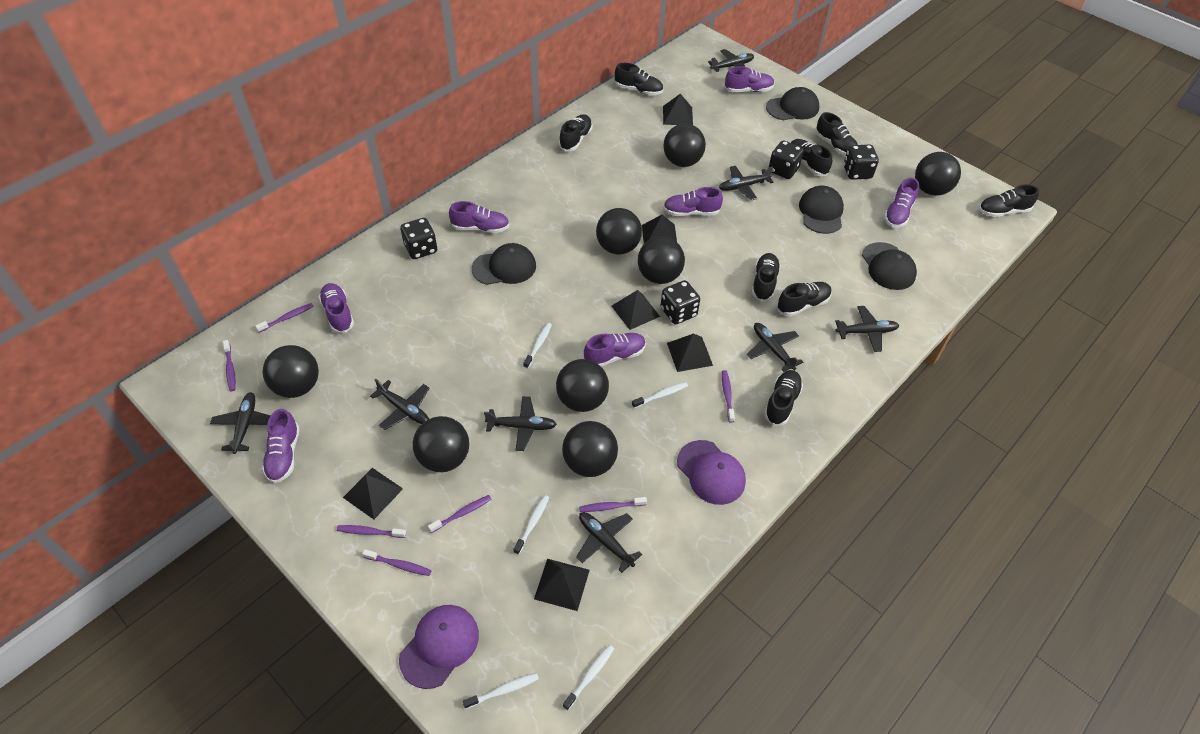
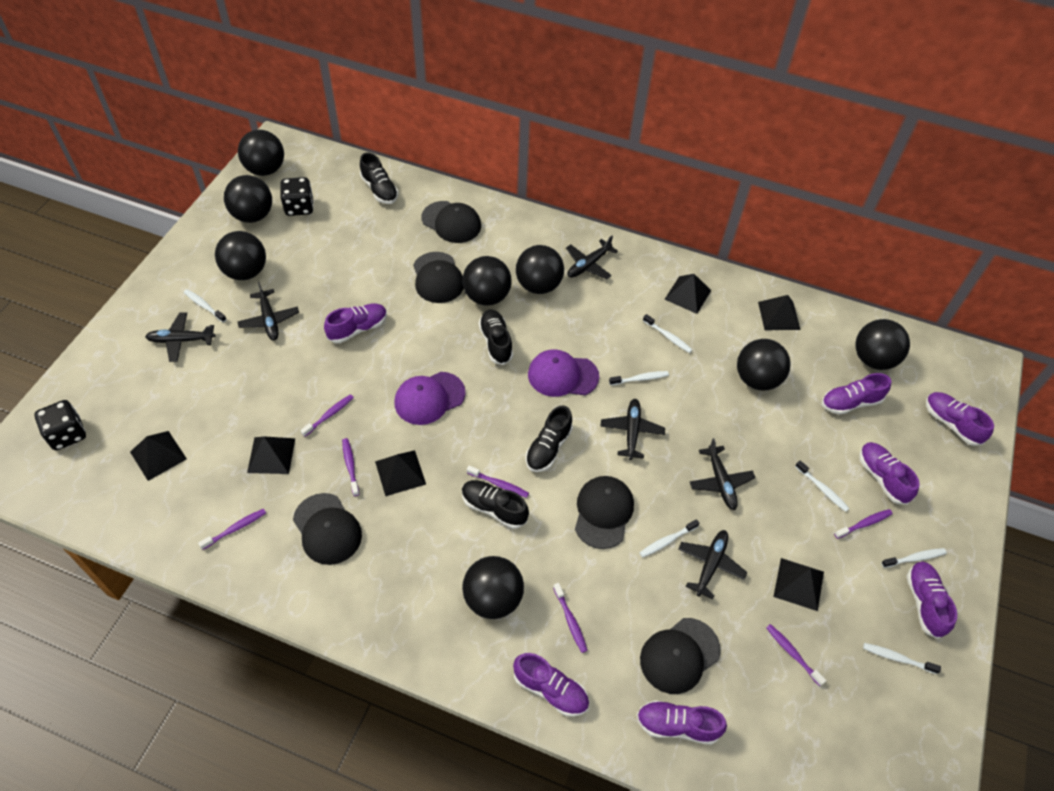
black cap: [472,243,536,285] [766,87,819,120] [799,186,844,234] [862,242,917,290] = 4 -> [293,493,362,565] [413,252,464,303] [422,201,481,243] [575,476,634,549] [640,618,721,694] = 5
black dice: [401,218,437,259] [660,280,700,324] [769,141,804,179] [844,145,879,180] = 4 -> [34,400,86,450] [280,177,313,216] = 2
black plane: [210,392,271,454] [370,378,429,430] [484,396,557,451] [576,512,642,573] [708,49,754,72] [719,166,774,200] [747,323,803,372] [835,306,899,352] = 8 -> [145,312,216,362] [237,282,299,340] [566,235,618,279] [600,399,665,460] [678,530,747,599] [690,438,756,510] = 6
black shoe: [559,114,593,151] [615,63,663,95] [752,253,781,302] [764,370,803,426] [777,282,832,316] [791,139,832,176] [815,112,858,156] [979,184,1039,217] = 8 -> [360,152,398,204] [462,480,529,529] [479,310,513,365] [526,405,573,472] = 4
white toothbrush: [463,673,539,709] [513,495,549,555] [523,323,552,369] [563,645,614,710] [632,382,688,408] = 5 -> [184,289,227,322] [609,371,669,385] [639,519,700,557] [643,314,692,353] [795,460,849,512] [863,643,941,674] [881,548,947,568] = 7

